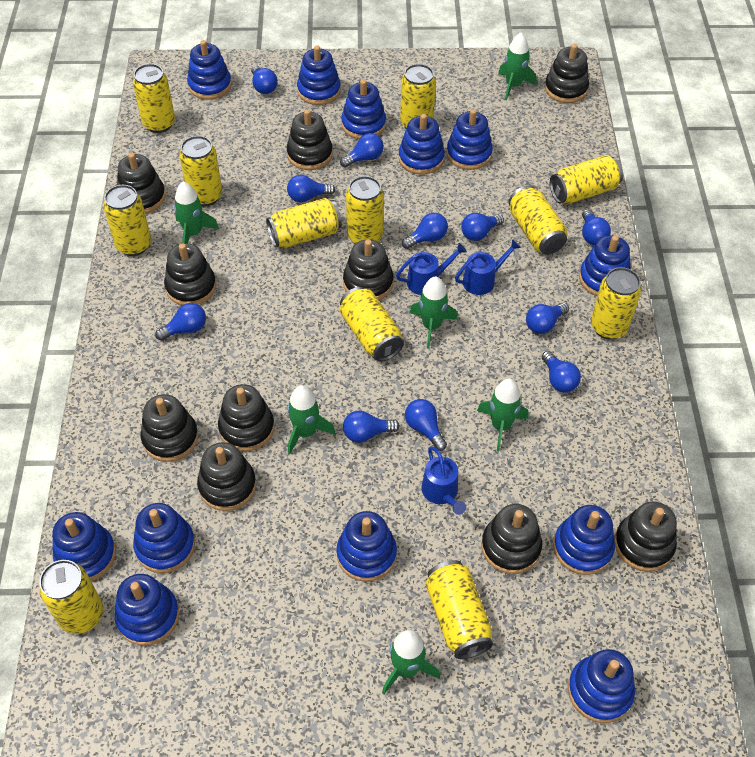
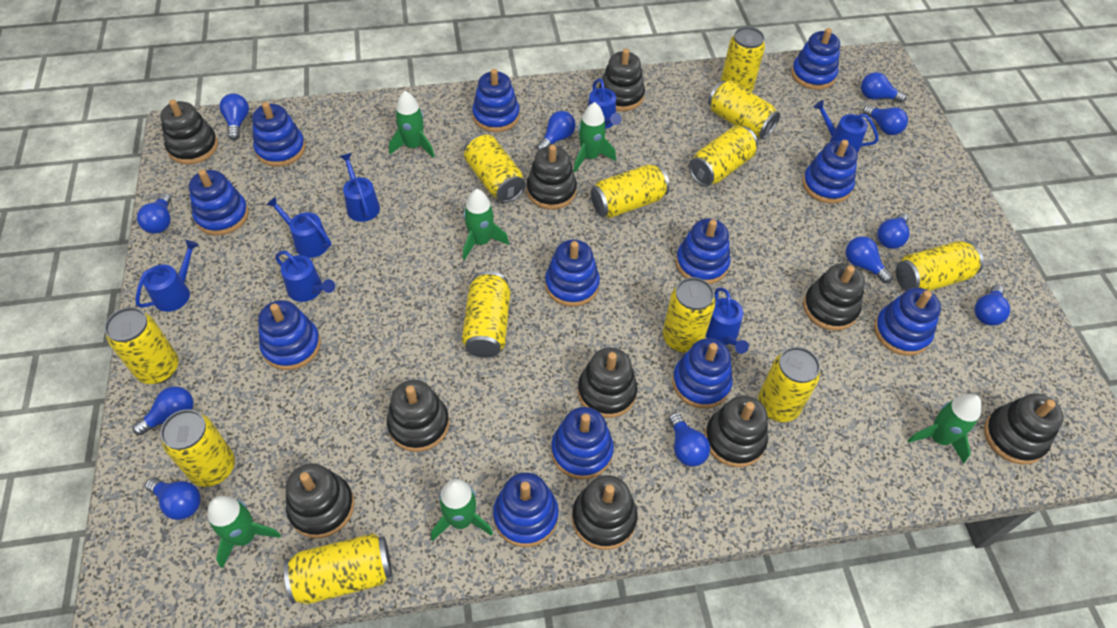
blue watering can: [396,243,467,295] [422,446,466,515] [455,239,521,295] = 3 -> [136,240,199,312] [266,196,331,258] [275,251,335,302] [340,153,380,222] [588,78,621,129] [706,287,749,354] [814,100,879,153] = 7

